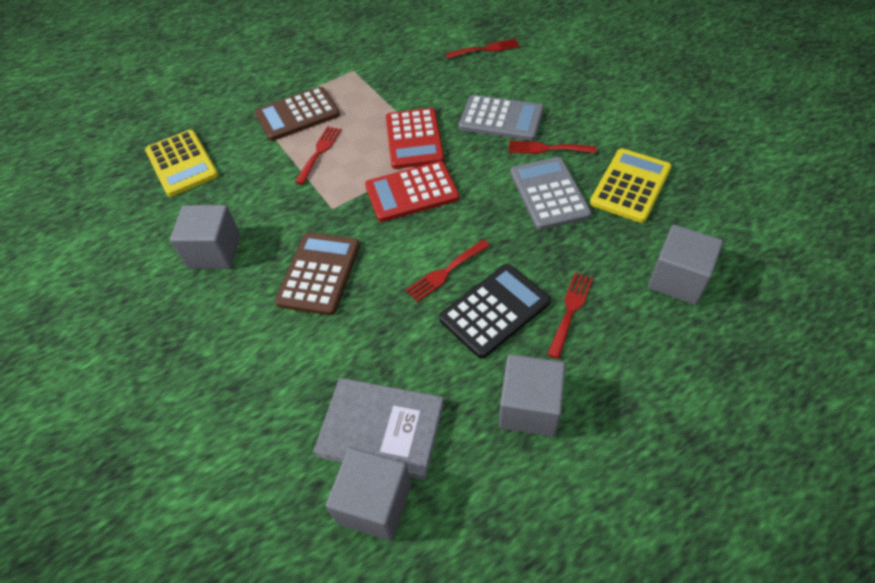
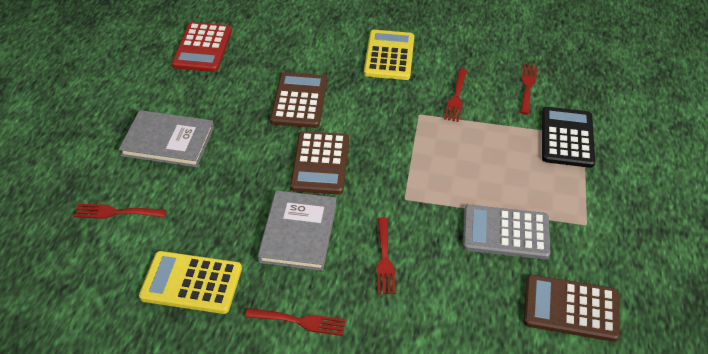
brown calculator: [254,87,340,141] [275,232,360,315] = 2 -> [270,72,327,128] [290,131,349,194] [524,274,620,342] = 3
grey book: [313,378,444,480] = 1 -> [119,110,214,167] [258,190,337,271] = 2
grey calculator: [459,95,544,141] [510,157,592,230] = 2 -> [462,205,550,260] = 1
grey cube: [170,205,240,269] [326,447,411,541] [499,354,566,437] [648,225,723,305] = 4 -> none = 0
red calculator: [365,161,460,222] [386,108,444,169] = 2 -> [172,22,232,72] = 1

